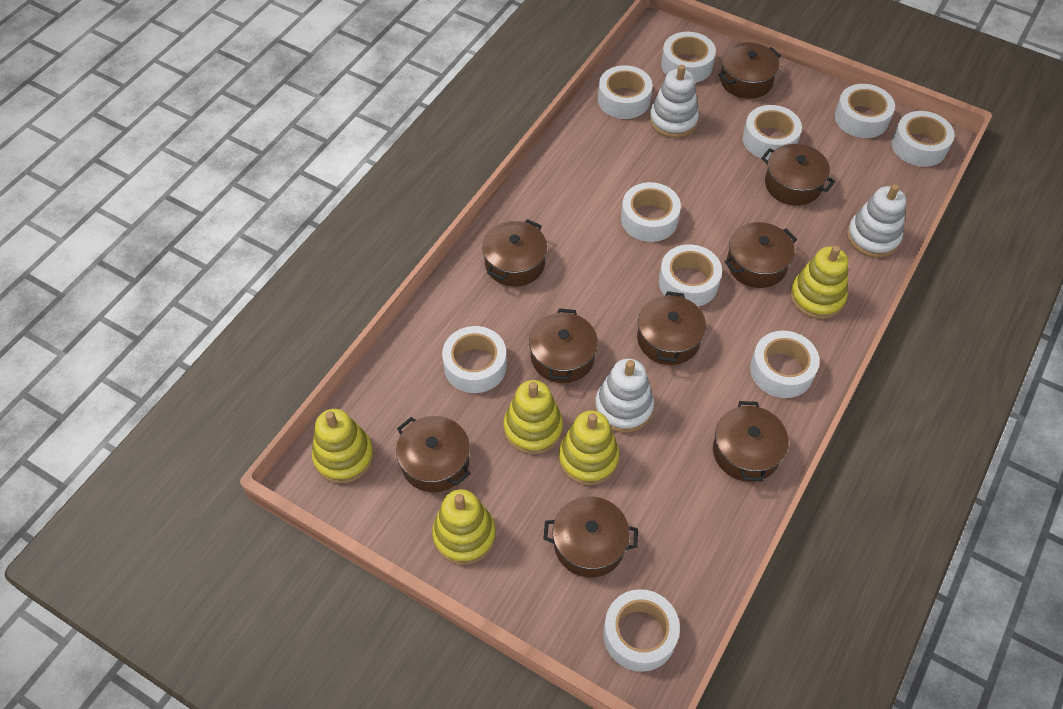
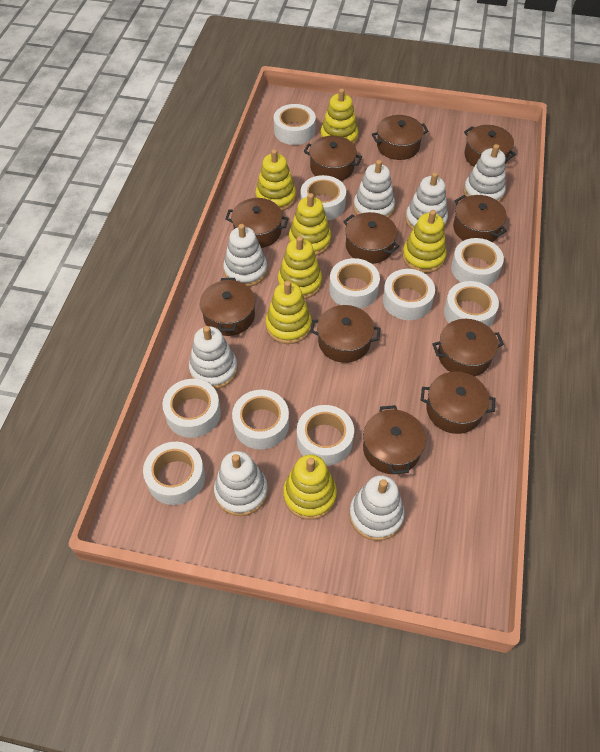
brown pot: [396,416,471,492] [482,219,547,287] [529,308,598,383] [543,497,638,577] [637,291,706,365] [713,401,789,482] [719,42,781,99] [725,222,797,288] [761,144,835,206] = 9 -> [200,278,255,336] [225,198,289,248] [304,136,362,181] [310,305,381,363] [343,212,399,264] [363,405,426,474] [372,115,429,160] [421,372,496,434] [432,319,504,376] [453,195,507,242] [464,125,516,167] = 11
white stacking toy: [595,359,654,433] [649,65,699,138] [847,184,906,258] = 3 -> [189,326,238,389] [214,451,268,516] [223,224,267,287] [349,475,405,541] [353,160,395,218] [405,172,448,230] [464,144,506,202] = 7
yellow stacking toy: [312,409,374,483] [432,489,496,565] [504,380,563,454] [558,411,619,485] [790,245,849,319] = 5 -> [256,149,296,211] [265,281,312,344] [278,236,322,299] [283,455,337,520] [289,193,331,256] [320,89,358,145] [402,210,447,273] = 7

